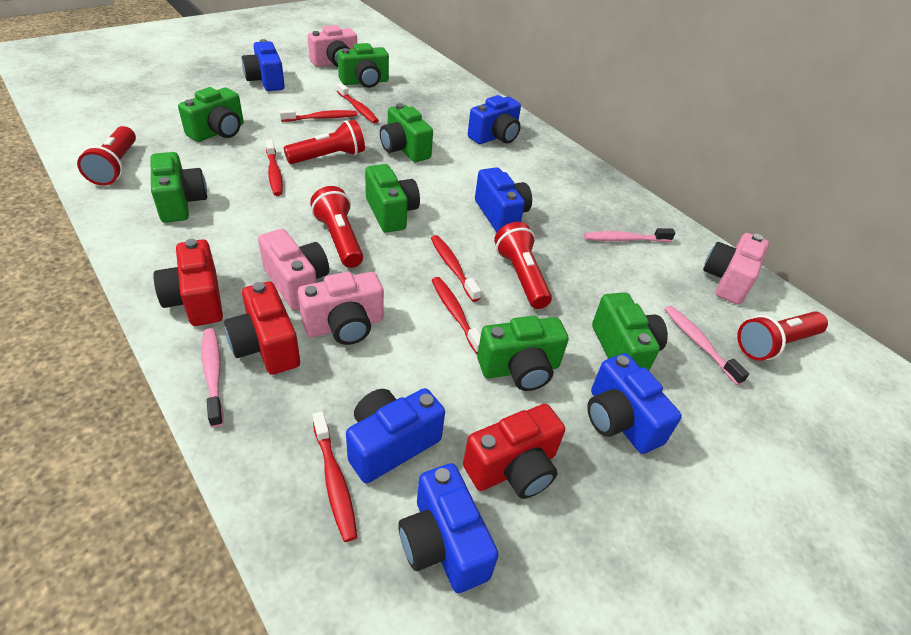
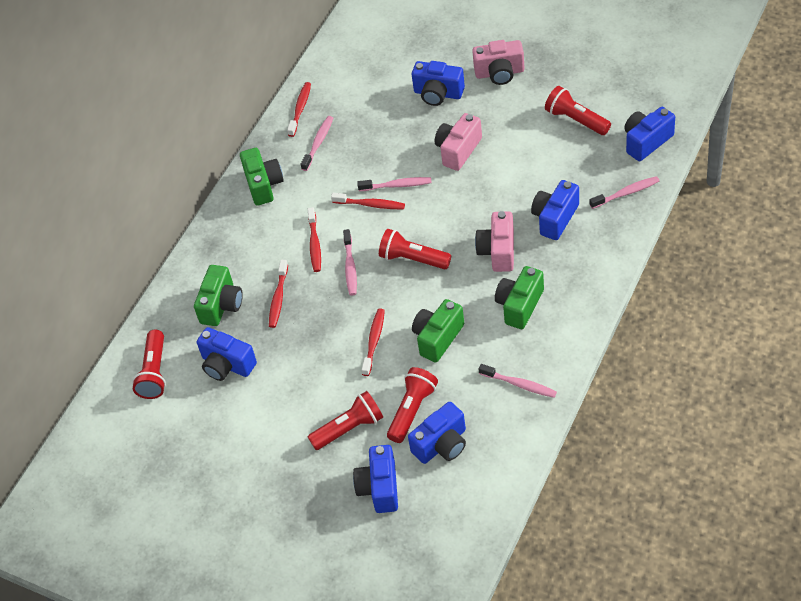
green camera: [151,152,207,223] [178,87,244,142] [338,43,389,88] [365,164,420,233] [380,103,433,162] [477,316,569,391] [592,292,668,370] = 7 -> [194,265,243,326] [240,148,284,206] [412,299,464,362] [495,266,544,329] = 4
pink camera: [258,229,329,310] [298,272,384,345] [308,25,357,67] [703,233,769,305] = 4 -> [435,113,482,171] [472,40,524,85] [475,211,514,272] = 3
pink toothbrush: [202,328,224,428] [584,228,675,242] [664,306,749,385] = 3 -> [300,116,333,171] [343,229,357,295] [357,177,432,191] [478,364,557,398] [589,176,659,209] = 5
red camera: [153,239,223,326] [224,281,300,375] [463,404,565,499] = 3 -> none = 0
red toothbrush: [266,139,283,196] [279,109,357,122] [312,411,357,542] [337,83,379,123] [431,235,481,302] [432,277,481,354] = 6 -> [269,260,288,328] [287,82,311,137] [308,207,321,272] [331,193,405,209] [362,309,385,376] = 5

